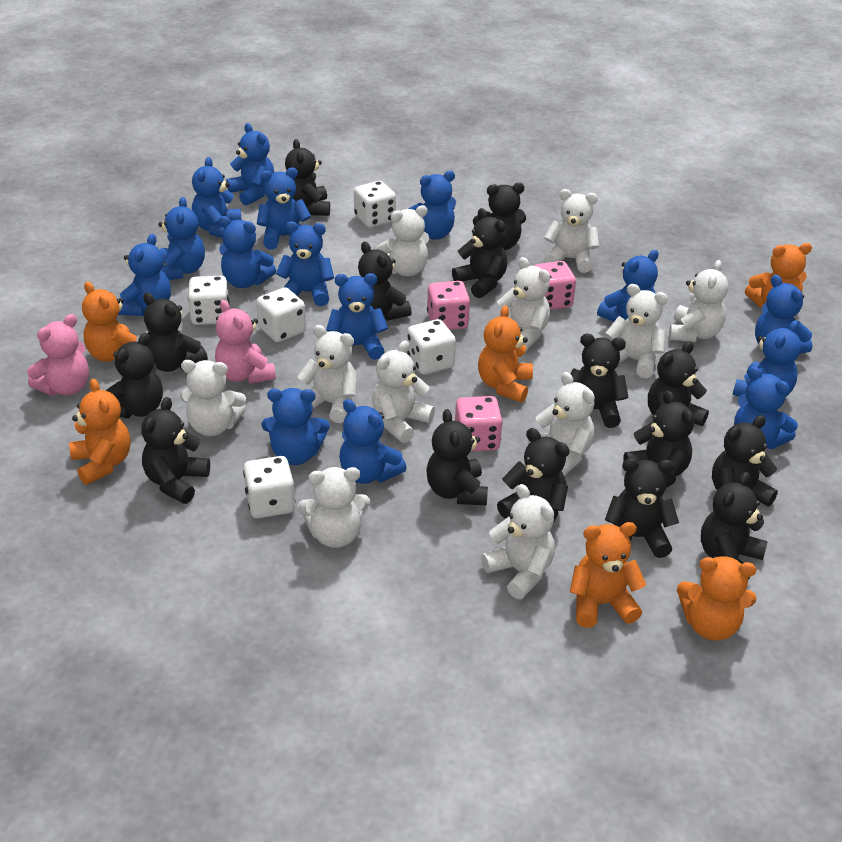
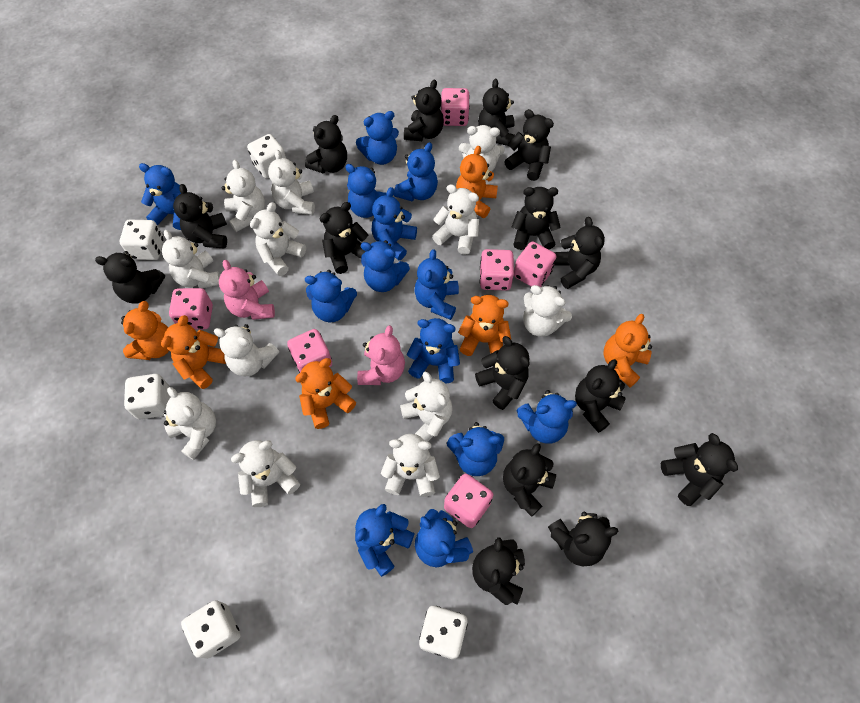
blue teddy bear: [118,234,171,316] [158,197,205,280] [192,157,241,238] [219,216,276,288] [226,123,275,206] [257,168,311,250] [261,388,330,465] [276,222,334,306] [326,273,388,360] [339,399,407,484] [408,170,456,240] [597,250,659,322] [733,320,801,397] [734,366,798,449] [755,275,812,354] = 15 -> [139,163,181,230] [305,270,357,322] [345,164,386,218] [355,504,415,577] [356,111,399,165] [361,240,410,292] [371,187,417,260] [394,142,438,201] [406,318,460,384] [415,249,459,320] [415,509,473,567] [447,422,504,476] [516,390,577,444] = 13
pink dice: [427,281,470,330] [455,396,503,452] [534,261,576,310] = 3 -> [169,288,213,330] [287,329,332,373] [441,88,470,126] [444,473,493,528] [480,249,514,291] [514,241,556,287] = 6
white teddy bear: [180,360,246,436] [297,325,357,423] [297,467,370,548] [372,340,435,443] [376,205,429,276] [481,484,555,599] [497,257,550,351] [528,372,595,476] [544,189,599,273] [606,284,668,378] [669,260,728,342] = 11 -> [162,230,220,288] [164,387,216,460] [214,324,279,376] [222,160,265,232] [231,440,300,507] [250,202,306,276] [268,150,315,215] [381,434,440,497] [400,372,453,442] [432,184,479,255] [459,125,504,172] [523,285,572,337] = 12

